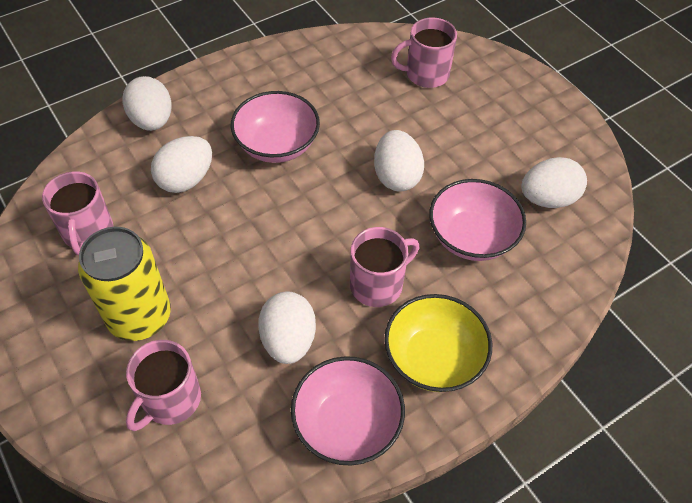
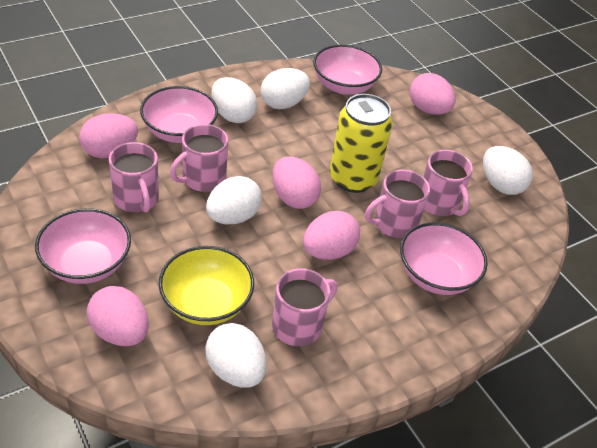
pink bowl: [231,91,320,163] [291,356,405,465] [429,179,526,261] = 3 -> [35,208,131,284] [140,86,218,143] [313,45,382,95] [400,222,488,295] = 4
pink egg: none = 0 -> [79,113,138,158] [87,286,149,346] [272,156,321,209] [303,211,360,260] [410,73,456,115] = 5
pink mug: [42,171,113,255] [126,340,201,431] [350,227,419,307] [391,17,457,88] = 4 -> [109,142,159,212] [170,124,228,192] [272,268,337,346] [365,170,430,238] [423,150,473,216] = 5

